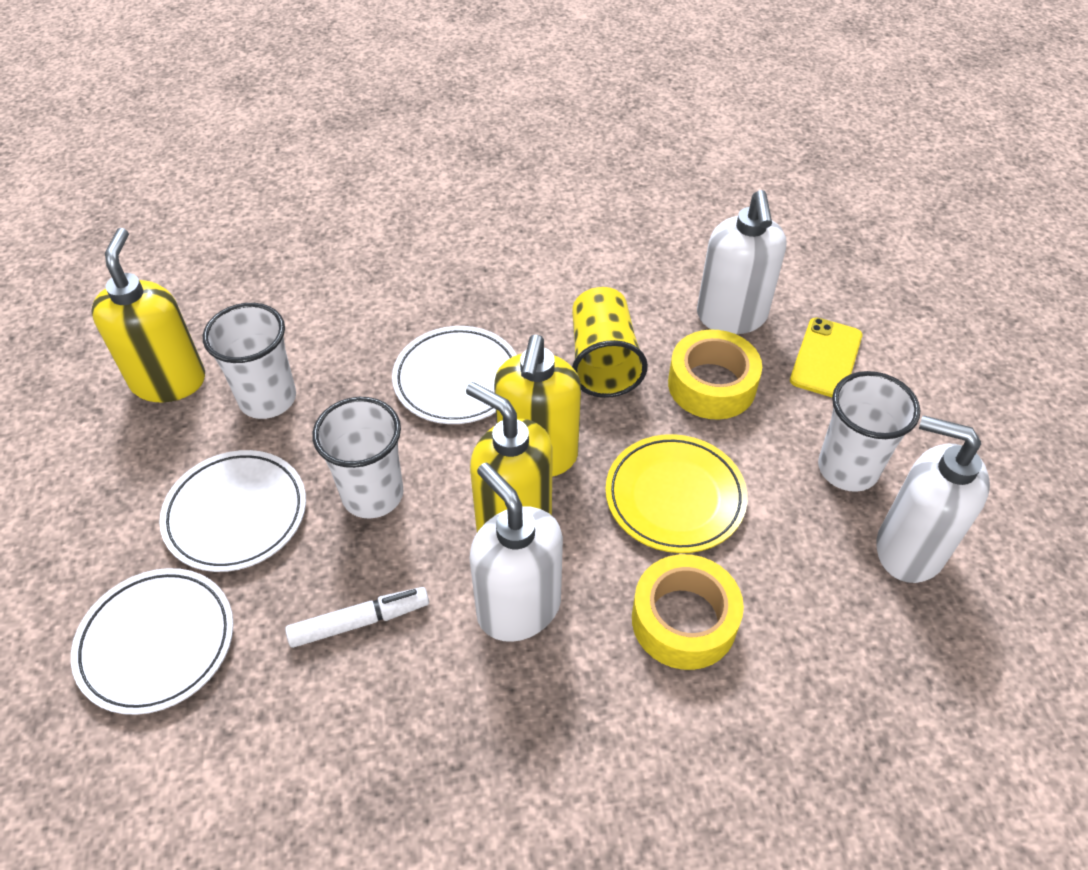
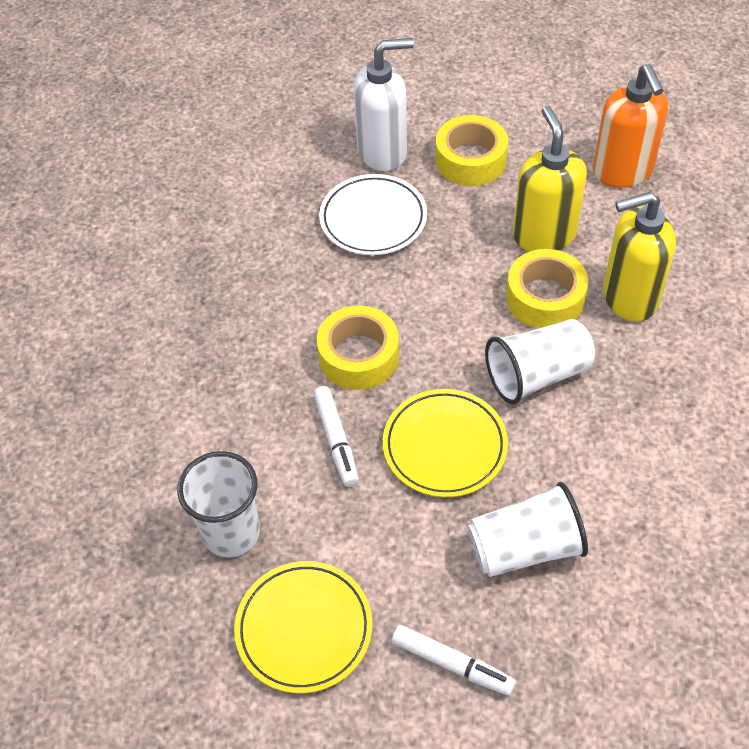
orange soap dispenser: none = 0 -> [593,64,668,188] = 1
white marker: [285,587,429,648] = 1 -> [313,386,359,487] [392,625,516,696] = 2
white plate: [71,568,234,715] [159,450,306,572] [392,326,517,424] = 3 -> [319,174,427,255] = 1
white soap dispenser: [470,463,563,642] [697,190,786,334] [877,415,990,583] = 3 -> [354,38,414,172] = 1
yellow cup: [572,287,648,398] = 1 -> none = 0
yellow phone: [790,318,862,397] = 1 -> none = 0
yellow plate: [605,434,748,553] = 1 -> [234,561,372,693] [383,389,508,497] = 2
yellow soap dispenser: [91,228,205,402] [466,382,553,532] [494,335,581,477] = 3 -> [513,106,587,251] [603,192,676,322] = 2
yellow tape: [632,554,744,670] [668,330,762,419] = 2 -> [317,306,399,390] [435,115,508,186] [506,249,588,329] = 3

